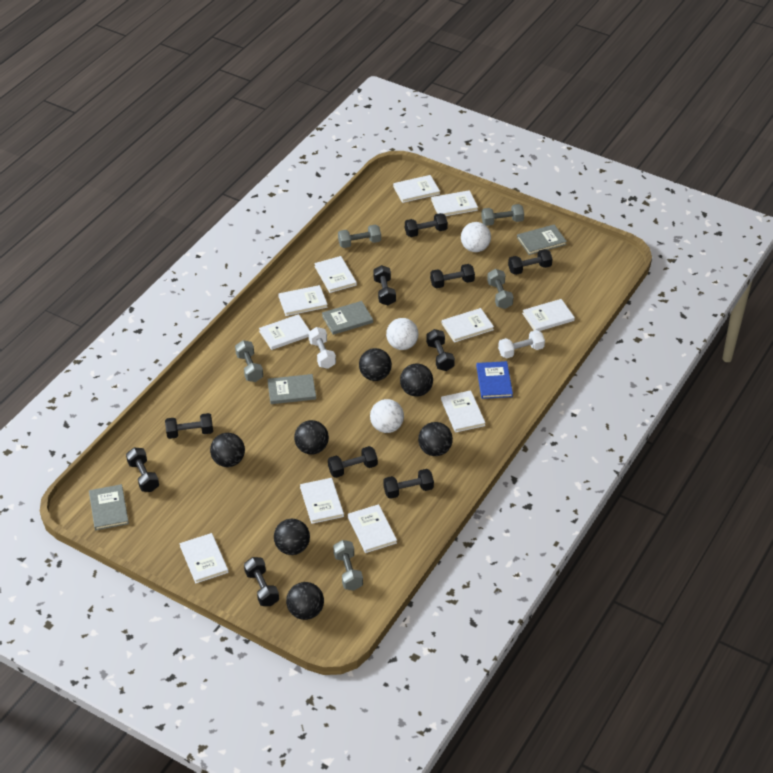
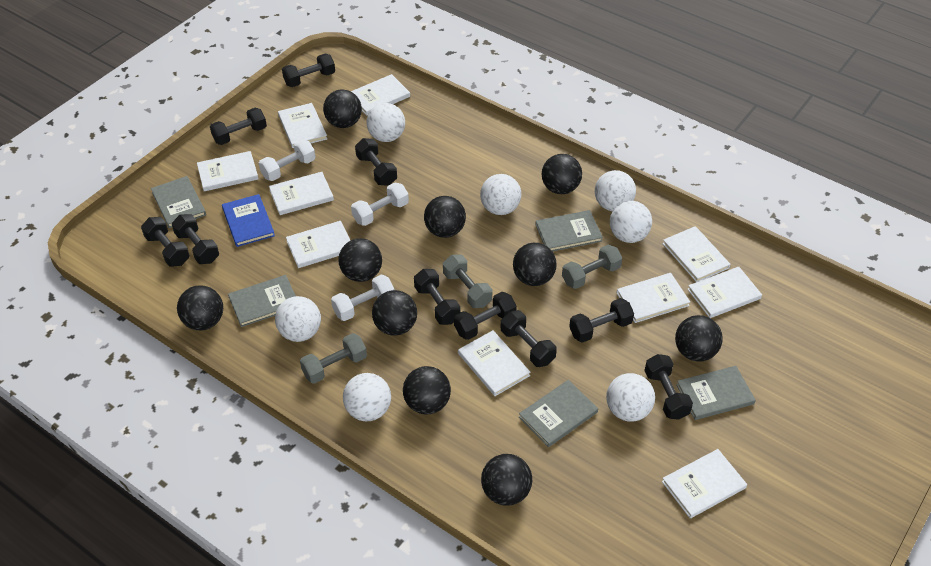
black ball: [210,433,245,467] [274,519,310,555] [286,582,324,620] [294,420,329,455] [359,348,392,381] [400,363,433,397] [418,422,453,456] = 7 -> [177,285,223,331] [323,89,362,128] [338,238,382,282] [372,290,417,336] [403,366,451,415] [424,196,466,238] [481,454,532,506] [513,243,557,286] [542,154,582,194] [675,315,723,362] = 10
grey book: [89,484,129,530] [267,374,316,404] [322,301,373,335] [517,225,567,255] = 4 -> [151,176,206,228] [228,275,296,327] [519,380,598,447] [535,210,603,252] [676,366,756,420] = 5
grey dumbbell: [235,340,263,382] [333,540,363,591] [338,224,381,248] [481,204,524,226] [487,269,513,309] = 5 -> [300,333,367,384] [443,254,492,308] [562,245,622,289] = 3
white ball: [370,399,404,433] [386,318,418,350] [461,222,491,252] = 3 -> [275,296,321,342] [343,373,391,421] [367,103,405,142] [480,174,521,215] [595,170,636,211] [606,373,655,422] [610,201,652,243] = 7
white book: [180,533,228,583] [259,314,310,350] [278,285,328,316] [300,478,344,524] [314,256,357,293] [348,504,397,553] [393,175,440,203] [431,190,478,216] [441,390,486,433] [442,308,494,343] [522,299,575,331] = 11 -> [197,151,258,191] [269,172,334,215] [278,103,327,148] [286,221,351,268] [351,74,410,116] [458,330,530,396] [617,273,690,323] [662,226,730,282] [662,449,747,518] [687,267,762,318] = 10
white dumbbell: [308,327,336,369] [498,330,545,359] = 2 -> [259,140,316,181] [331,275,394,321] [351,183,409,226] = 3

